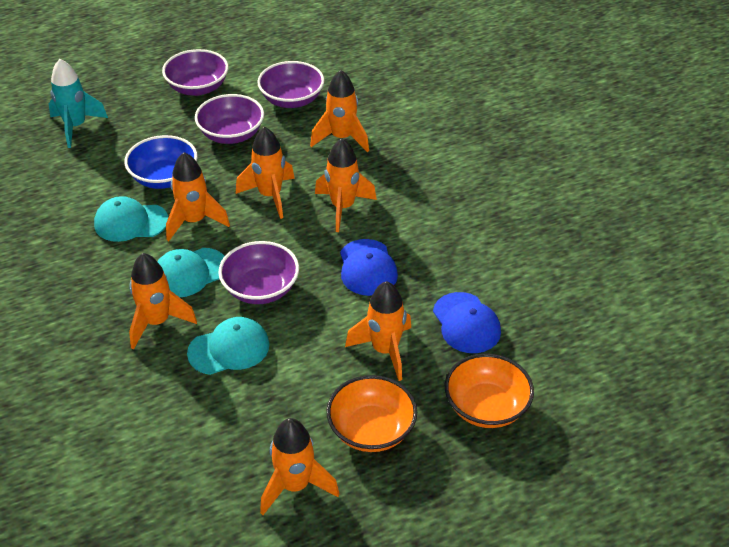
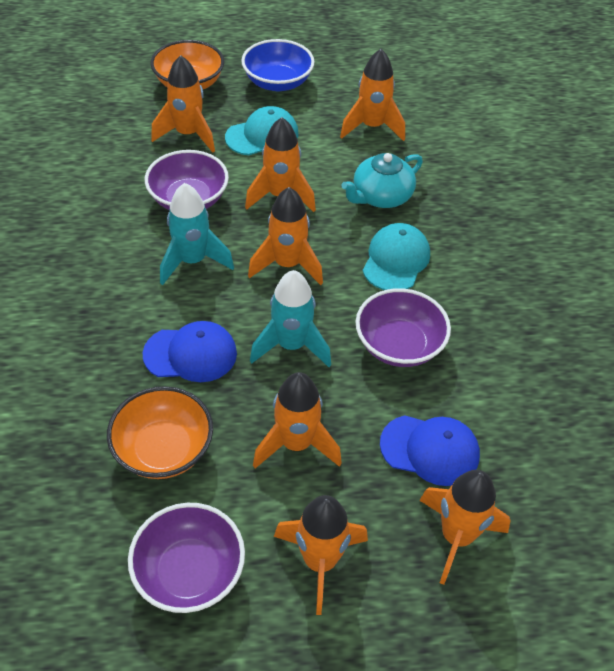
purple bowl: [162,49,229,96] [195,94,264,144] [218,241,299,304] [257,61,324,108] = 4 -> [128,503,245,613] [145,150,229,210] [356,288,451,367] = 3
turquoise cap: [94,196,168,242] [157,248,224,297] [187,317,269,375] = 3 -> [225,106,299,155] [363,223,430,290] = 2
turquoise rocket: [49,59,108,148] = 1 -> [160,183,234,285] [250,270,331,367] = 2
turquoise teapot: none = 0 -> [341,153,423,208] = 1

